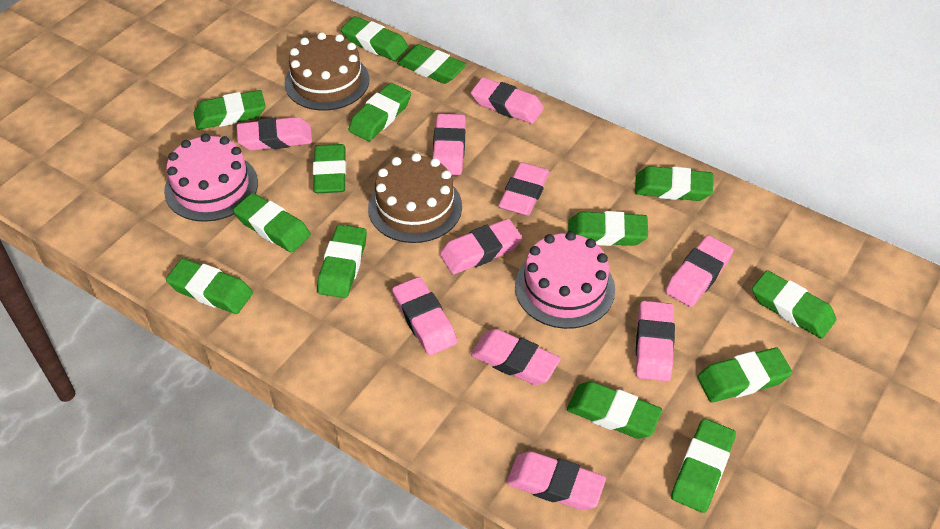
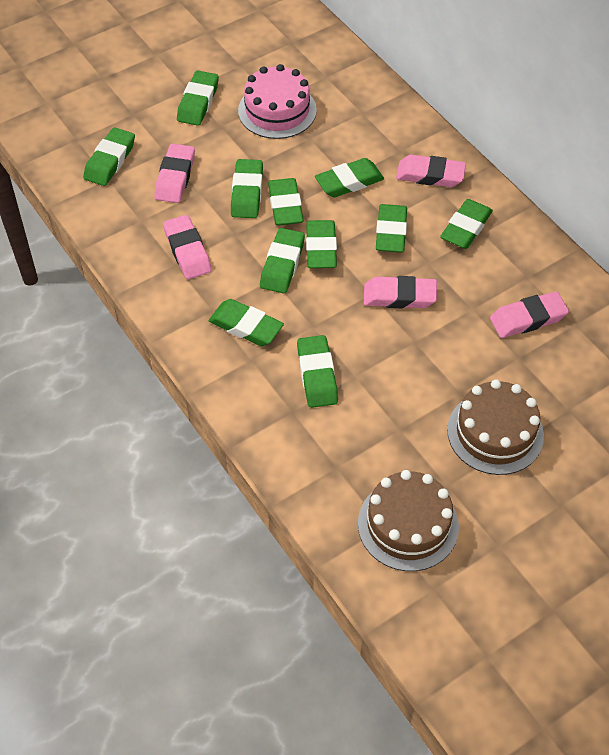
green eraser: [166,258,253,314] [193,90,265,130] [233,193,311,253] [313,144,346,193] [317,225,367,298] [341,16,409,61] [348,83,411,141] [397,44,466,84] [567,381,662,439] [568,211,648,246] [635,166,713,201] [671,419,736,513] [697,348,793,402] [752,270,836,339] = 14 -> [83,127,135,186] [177,71,219,126] [209,299,284,346] [231,159,263,218] [260,228,305,293] [268,178,304,226] [297,335,338,408] [306,220,337,268] [315,158,384,197] [376,204,407,253] [440,199,493,249] = 11
pink cake: [164,134,258,222] [515,231,615,329] = 2 -> [238,64,317,139] = 1
pink eraser: [237,117,312,150] [392,277,457,355] [432,114,466,175] [440,219,522,274] [471,77,544,124] [471,329,561,385] [498,162,550,216] [507,451,606,510] [636,301,675,381] [665,235,734,307] = 10 -> [154,144,195,203] [163,215,212,279] [364,276,437,308] [396,154,466,187] [490,291,569,338] = 5

